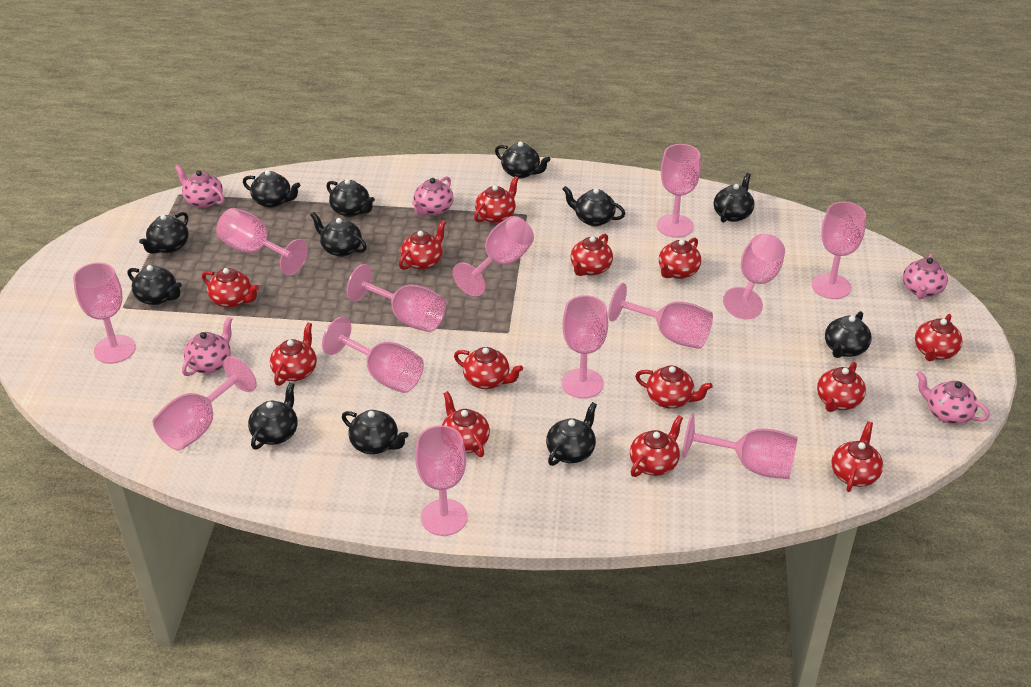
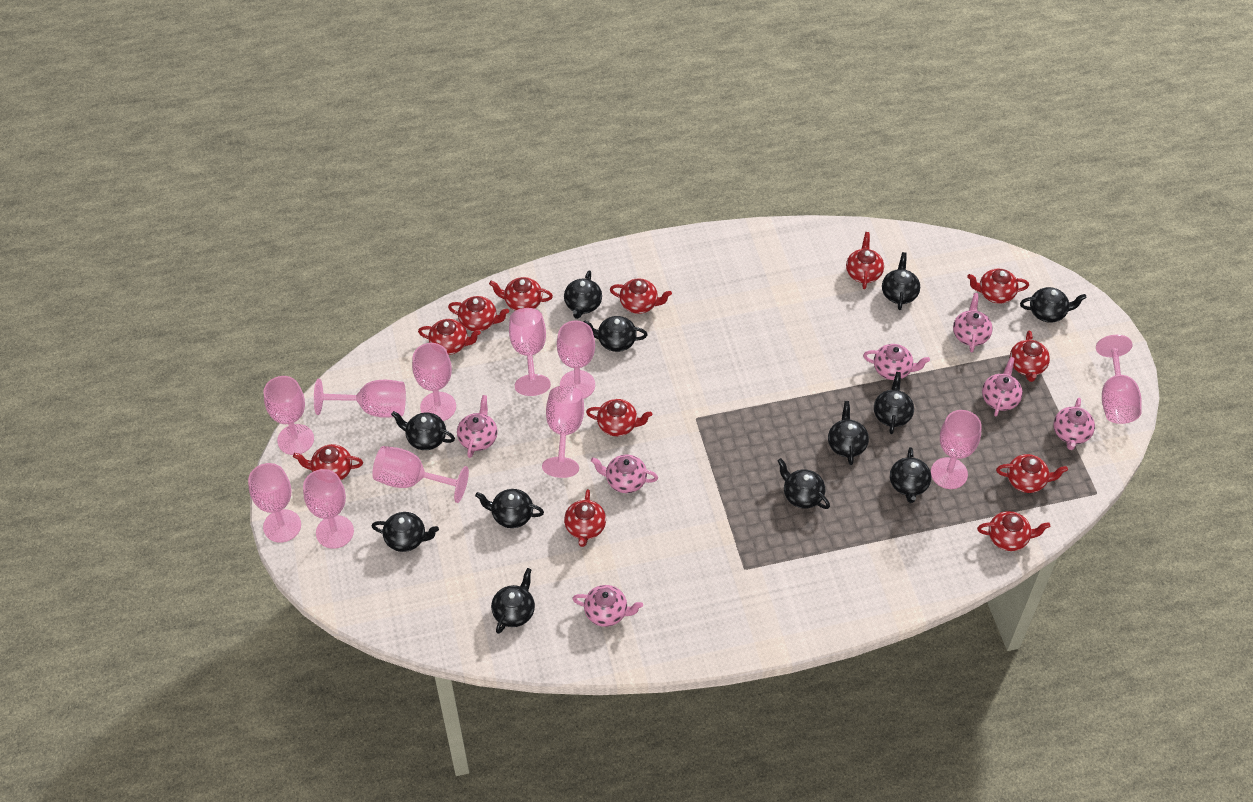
pink goblet: [73,262,136,364] [153,356,257,450] [216,208,308,275] [322,317,424,393] [346,264,446,332] [415,425,468,536] [452,216,534,296] [562,295,608,399] [608,283,713,349] [657,144,701,238] [682,414,798,479] [723,234,785,320] [812,202,866,299] = 13 -> [248,463,301,543] [264,376,314,455] [303,469,354,549] [314,379,406,418] [372,446,469,503] [412,343,456,421] [509,308,551,396] [542,386,584,478] [557,320,595,399] [931,410,982,489] [1096,335,1142,424] = 11
pink teapot: [175,165,225,208] [182,317,232,376] [412,176,454,216] [903,253,948,299] [916,371,990,424] = 5 -> [457,395,498,458] [572,585,643,627] [591,454,658,493] [863,344,930,380] [953,293,993,352] [982,357,1023,417] [1054,398,1095,450] = 7
red teapot: [202,268,259,308] [270,322,317,386] [399,220,446,270] [442,391,490,457] [454,347,523,389] [474,176,519,223] [571,234,613,276] [630,415,683,477] [635,366,713,409] [659,238,701,279] [817,362,866,412] [831,421,883,492] [915,314,962,361] = 13 -> [293,444,363,480] [418,319,481,355] [448,296,509,331] [489,277,553,311] [564,489,606,547] [586,399,652,436] [610,278,672,314] [846,232,884,289] [967,269,1029,304] [977,511,1050,551] [996,454,1068,493] [1010,331,1050,382] = 12

